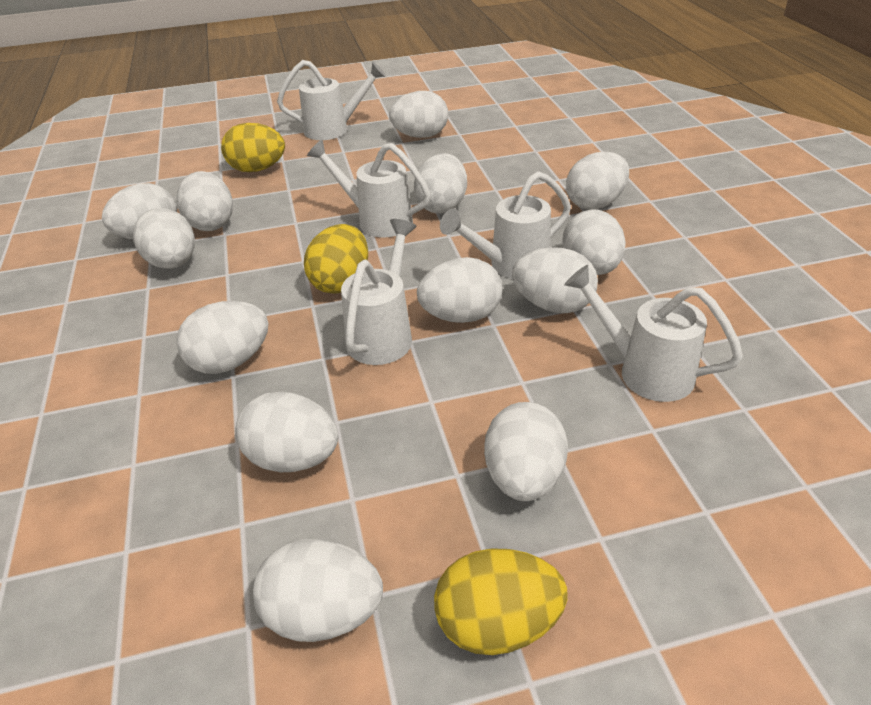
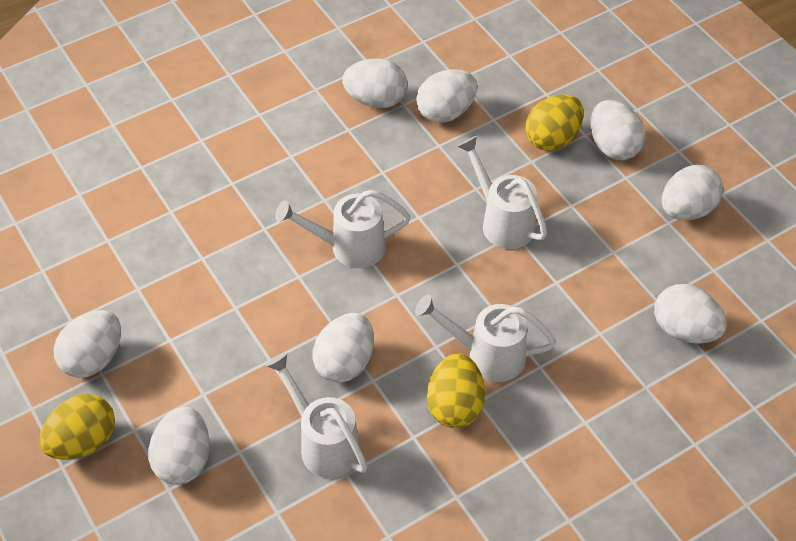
white egg: [102,183,177,239] [133,208,195,269] [177,171,233,231] [177,301,269,374] [235,392,338,472] [253,539,383,642] [389,91,448,138] [414,153,467,214] [417,257,503,323] [484,402,568,501] [512,247,598,313] [562,209,626,275] [566,152,629,210] = 13 -> [54,310,121,378] [148,407,210,485] [312,313,374,383] [342,59,407,108] [416,69,477,123] [590,100,645,160] [654,284,727,344] [662,165,723,220] = 8
white watering can: [277,60,386,140] [307,139,431,238] [341,219,417,365] [440,171,571,279] [564,265,743,402] = 5 -> [266,352,368,478] [275,190,410,268] [415,294,556,382] [457,136,547,249] = 4

